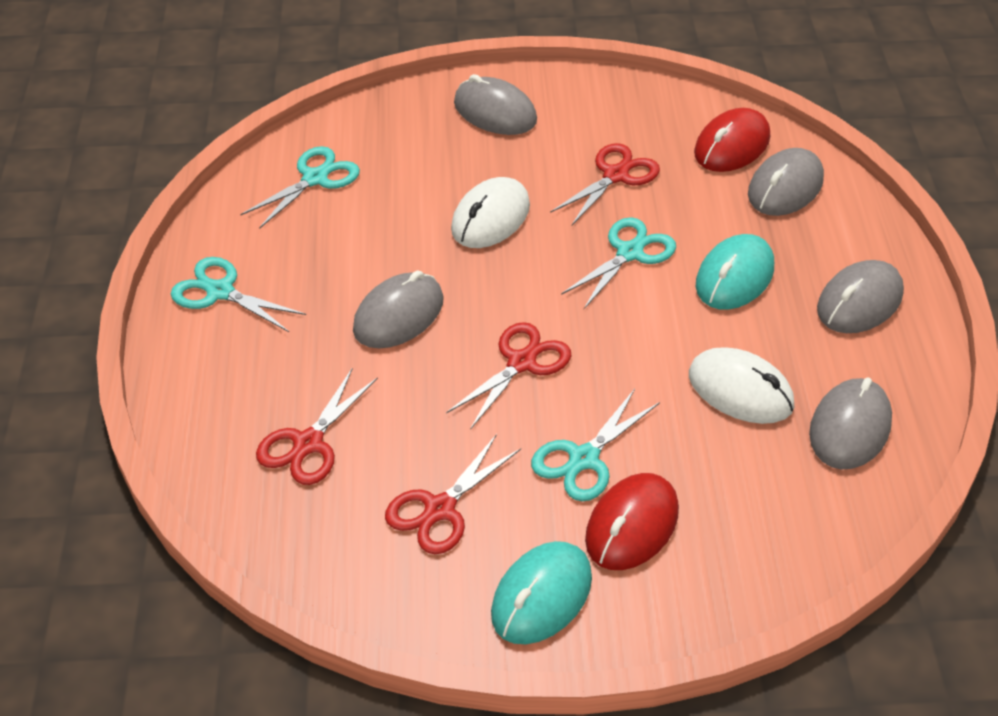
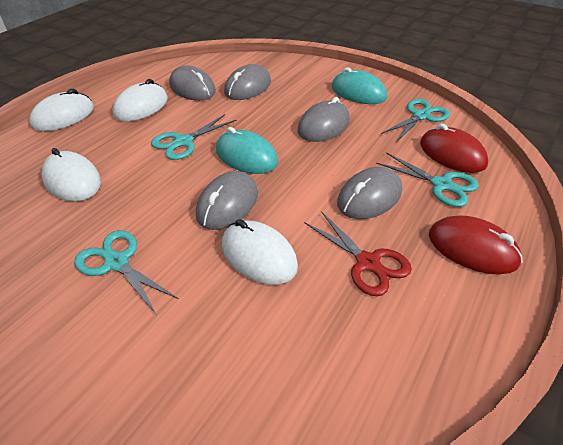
red scissors: [256,368,378,485] [385,434,521,554] [446,322,571,430] [550,143,660,225] = 4 -> [304,211,412,296] = 1
white mouse: [451,177,530,248] [689,347,794,424] = 2 -> [29,89,94,131] [41,148,101,201] [113,79,168,122] [222,219,298,285] = 4

